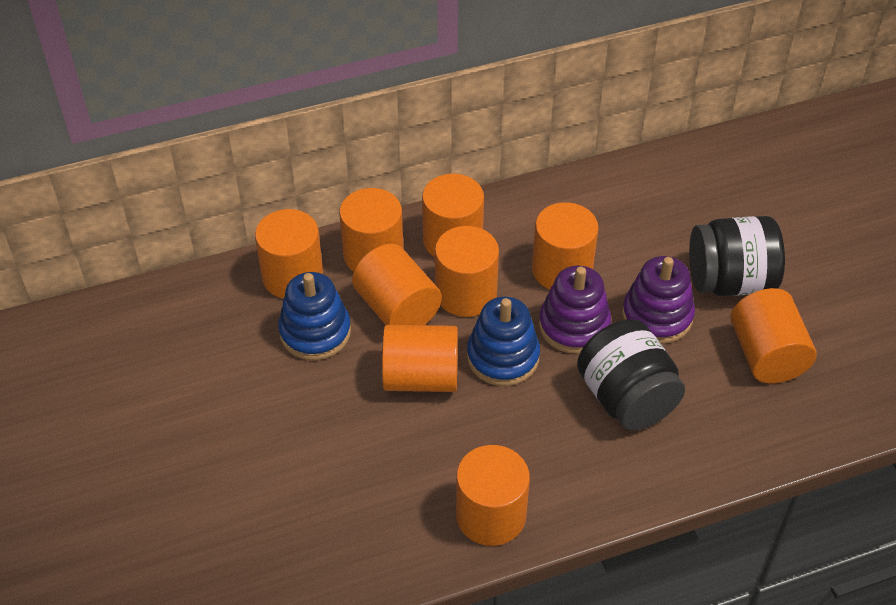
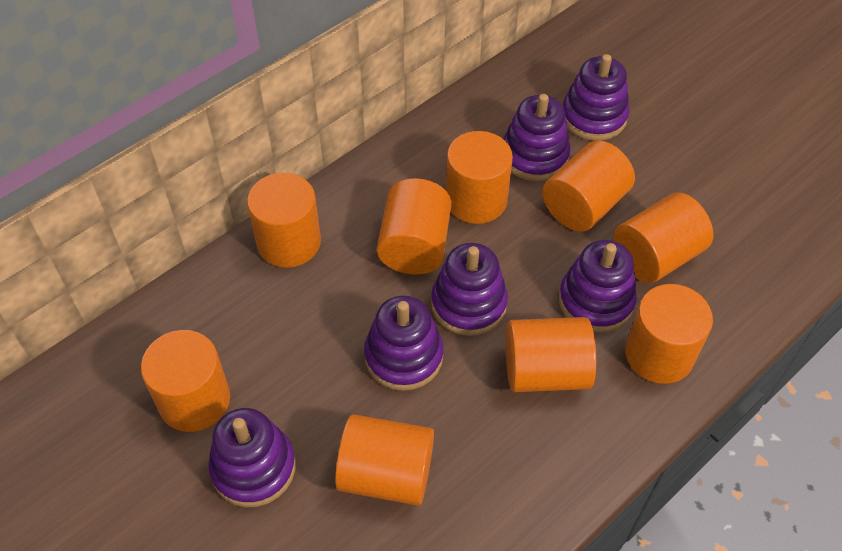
black jar: [577,319,685,430] [689,216,785,296] = 2 -> none = 0
blue stacking toy: [278,272,351,360] [467,297,540,386] = 2 -> none = 0
purple stacking toy: [539,266,611,354] [622,256,695,344] = 2 -> [208,408,296,507] [364,296,443,391] [431,243,508,336] [503,94,571,181] [559,240,637,333] [563,54,629,141] = 6

